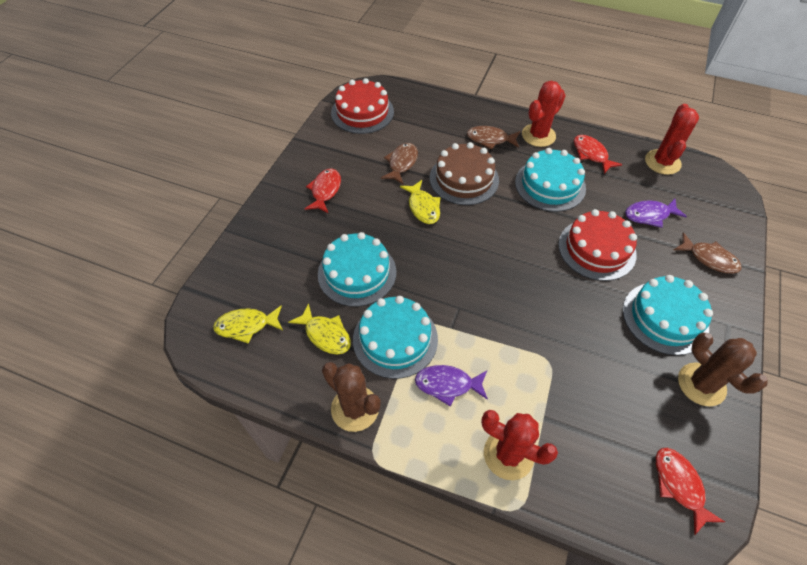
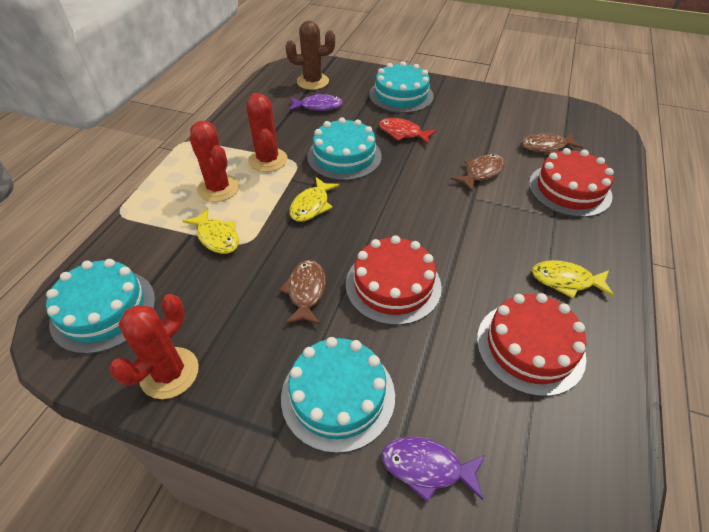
brown cactus: [322,362,381,432] [678,333,768,406] = 2 -> [286,21,335,90] = 1
brown cake: [430,142,499,205] = 1 -> none = 0
red cake: [331,78,394,134] [558,209,637,281] = 2 -> [346,235,442,325] [477,293,586,397] [529,148,614,217] = 3
red fish: [305,169,341,214] [574,135,622,174] [656,448,725,535] = 3 -> [379,118,437,144] = 1

